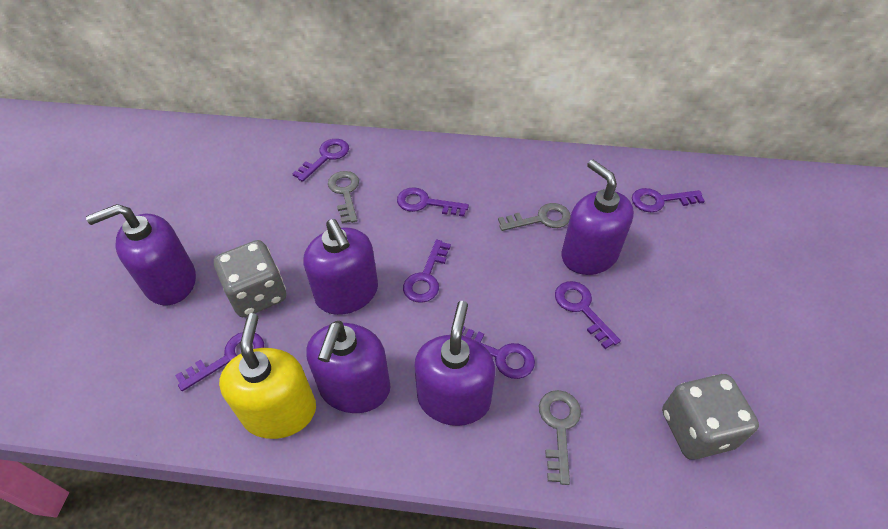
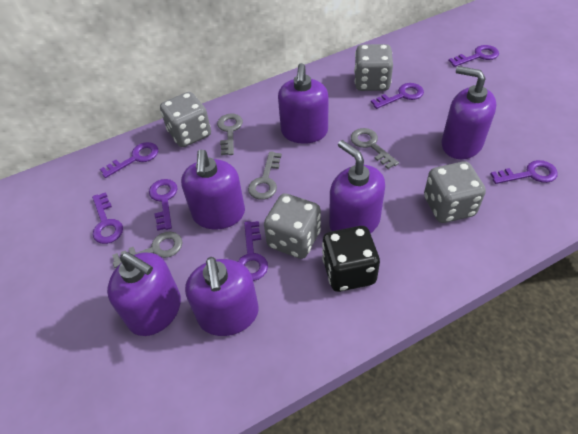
black dice: none = 0 -> [322,226,380,292] = 1
grey dice: [214,240,286,317] [662,374,759,460] = 2 -> [160,92,211,147] [264,193,321,259] [354,44,393,91] [424,161,486,223] = 4
grey key: [328,171,359,223] [498,203,571,231] [539,390,581,485] = 3 -> [112,232,182,268] [217,114,243,155] [248,151,282,200] [351,128,399,169] = 4
purple soap dispenser: [86,204,196,305] [304,219,378,315] [306,321,391,413] [415,301,495,426] [562,160,634,275] = 5 -> [107,252,181,336] [181,150,245,229] [185,257,259,336] [278,63,329,144] [329,140,385,234] [442,66,496,159] = 6
yellow soap dispenser: [219,313,316,439] = 1 -> none = 0

